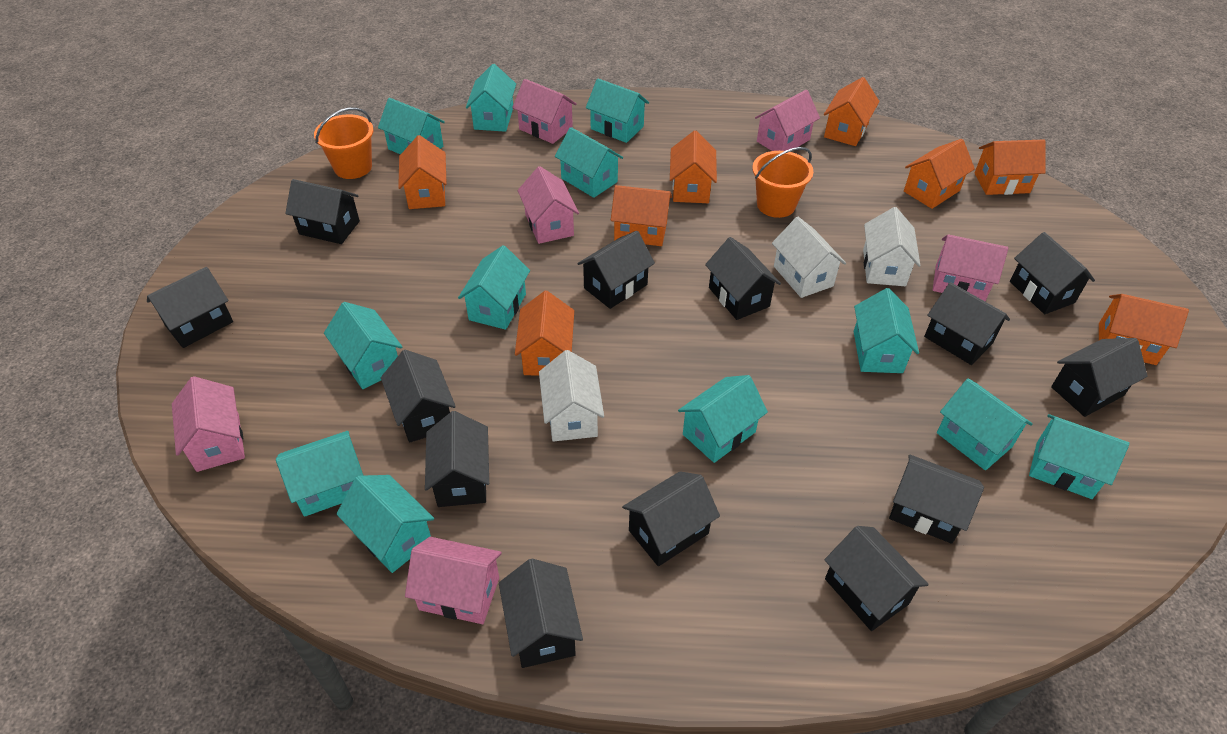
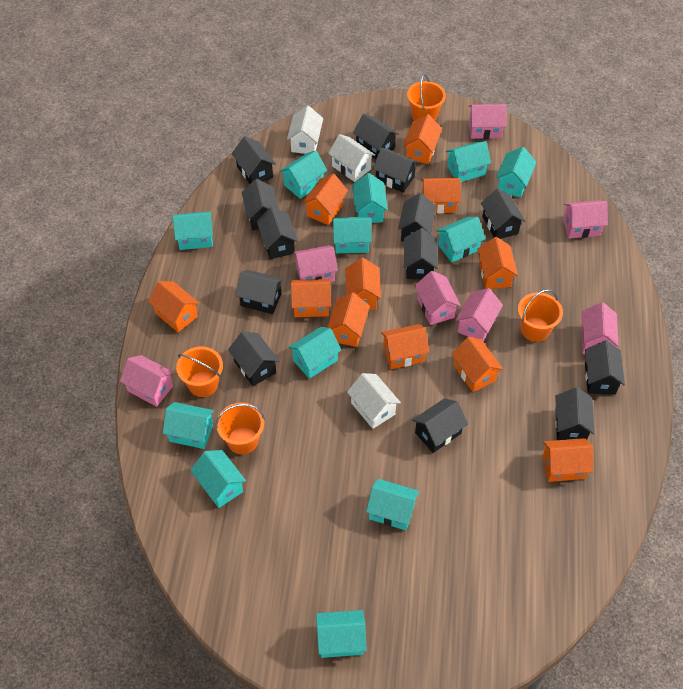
orange bucket: [314,107,373,179] [752,147,813,218] = 2 -> [176,347,223,397] [216,403,265,454] [407,74,446,121] [518,289,563,342] = 4
orange house: [398,135,447,209] [515,291,574,376] [611,185,672,246] [670,130,717,203] [824,77,880,146] [904,139,975,209] [974,139,1046,195] [1099,294,1189,365] = 8 -> [148,281,200,332] [291,279,331,317] [302,174,348,225] [327,292,370,347] [345,258,381,310] [381,324,429,369] [403,114,442,164] [421,178,460,213] [451,337,503,392] [477,237,518,289] [543,438,593,482] = 11
pink house: [172,376,245,472] [405,537,502,624] [512,79,577,144] [518,166,579,244] [755,90,820,151] [933,234,1008,301] = 6 -> [120,355,174,407] [293,245,338,282] [415,271,461,325] [456,288,503,341] [469,104,507,139] [563,200,608,239] [581,302,619,354] = 7

